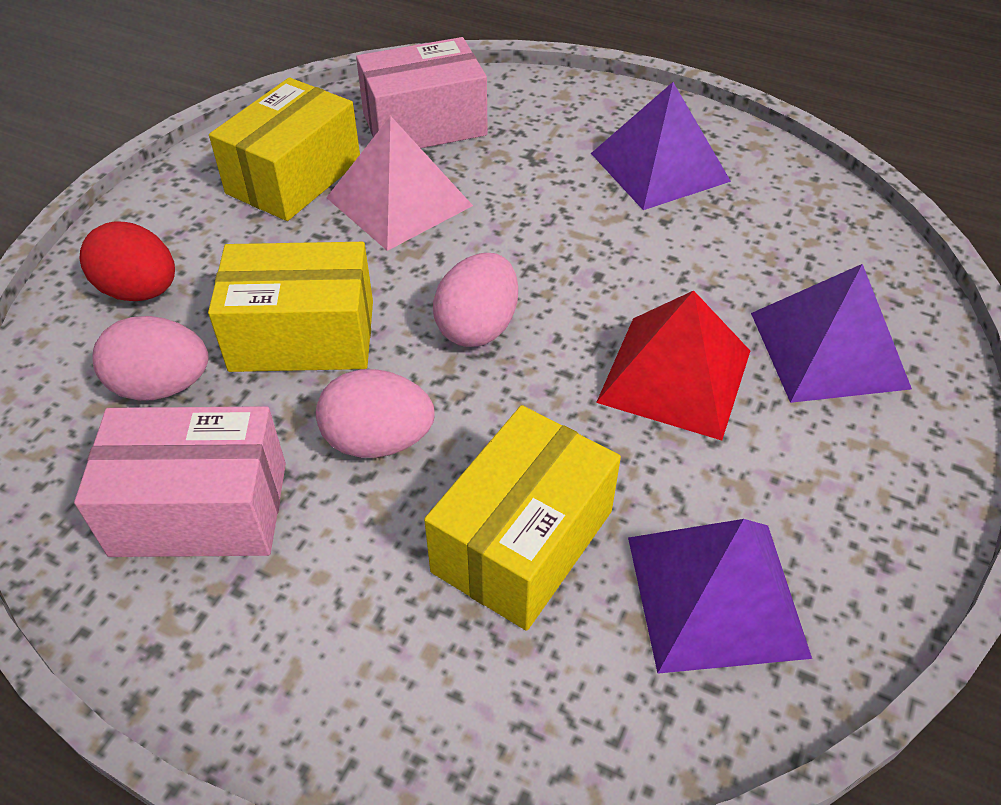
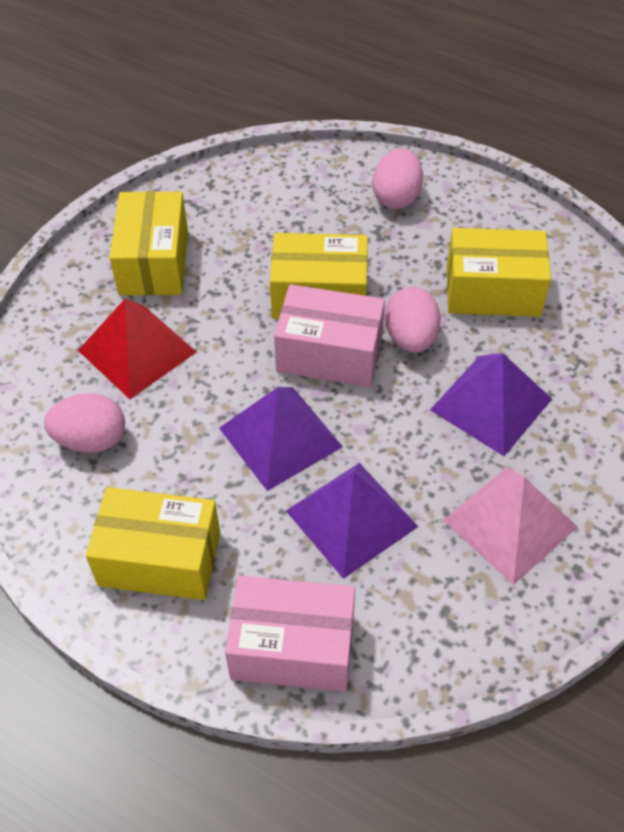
red egg: [79,221,175,301] = 1 -> none = 0
yellow box: [208,242,373,372] [209,78,360,221] [424,405,621,631] = 3 -> [86,487,220,600] [109,191,188,296] [270,233,368,319] [447,228,551,317] = 4

